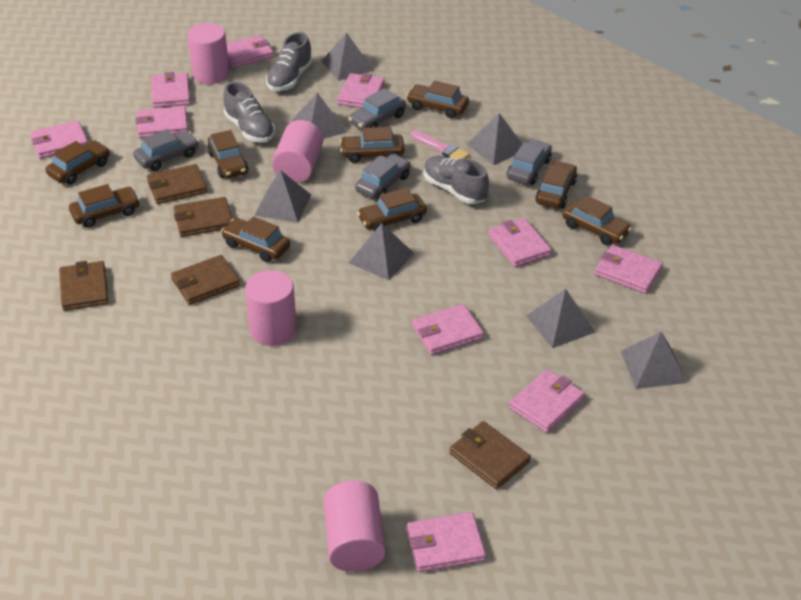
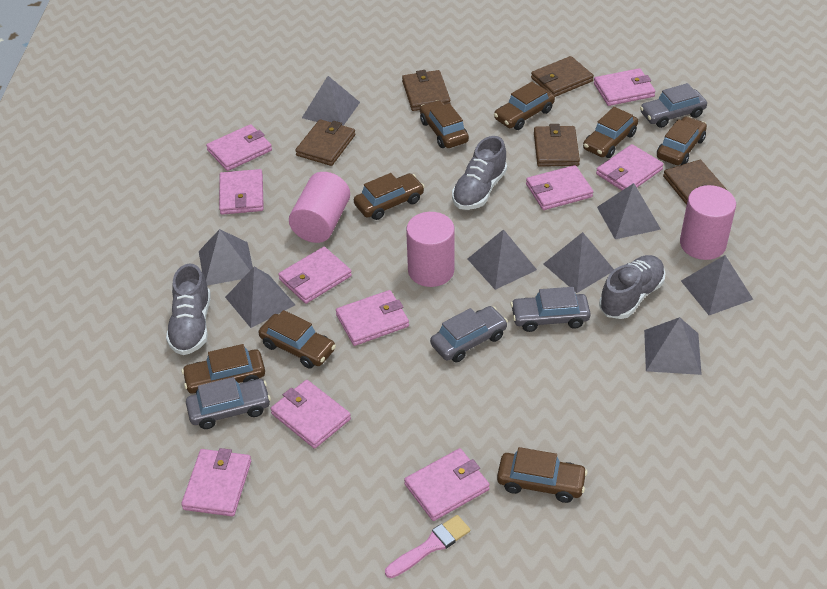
brown car: [46,140,110,184] [69,184,140,228] [207,130,248,178] [221,216,290,262] [340,127,404,163] [357,188,427,231] [406,81,469,118] [535,161,577,209] [562,195,632,246] = 9 -> [182,344,265,393] [259,310,336,369] [354,173,425,220] [420,100,469,148] [494,82,555,130] [497,447,587,503] [583,107,638,158] [657,116,707,165] = 8
grey pyramid: [254,170,311,223] [291,92,347,139] [321,33,374,81] [349,223,414,280] [467,113,522,165] [526,289,595,348] [621,332,687,389] = 7 -> [199,229,253,286] [225,267,295,328] [302,76,360,126] [468,229,537,290] [544,232,614,293] [597,183,661,239] [644,317,702,375] [681,255,754,315] = 8
pink cylinder: [187,23,229,84] [245,270,297,346] [272,120,323,183] [323,481,385,572] = 4 -> [289,172,350,243] [406,212,455,287] [680,185,736,260] = 3

